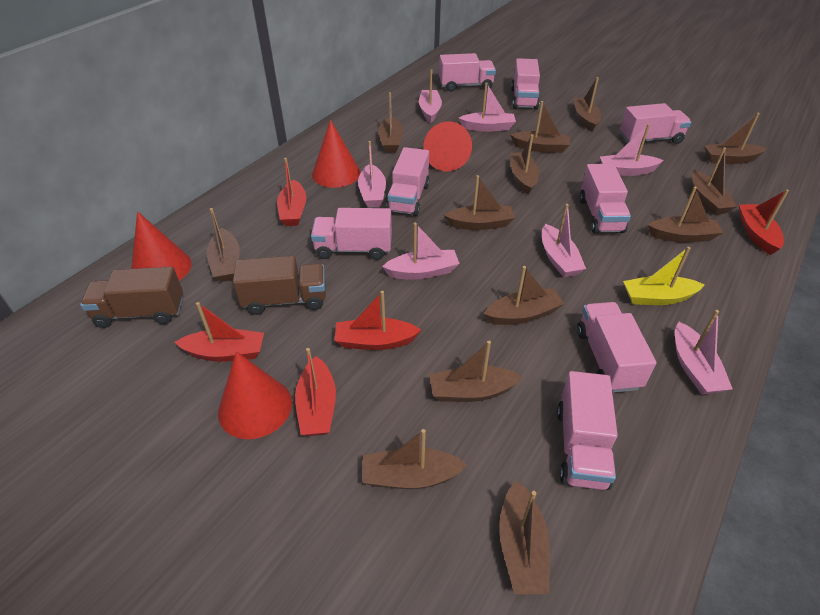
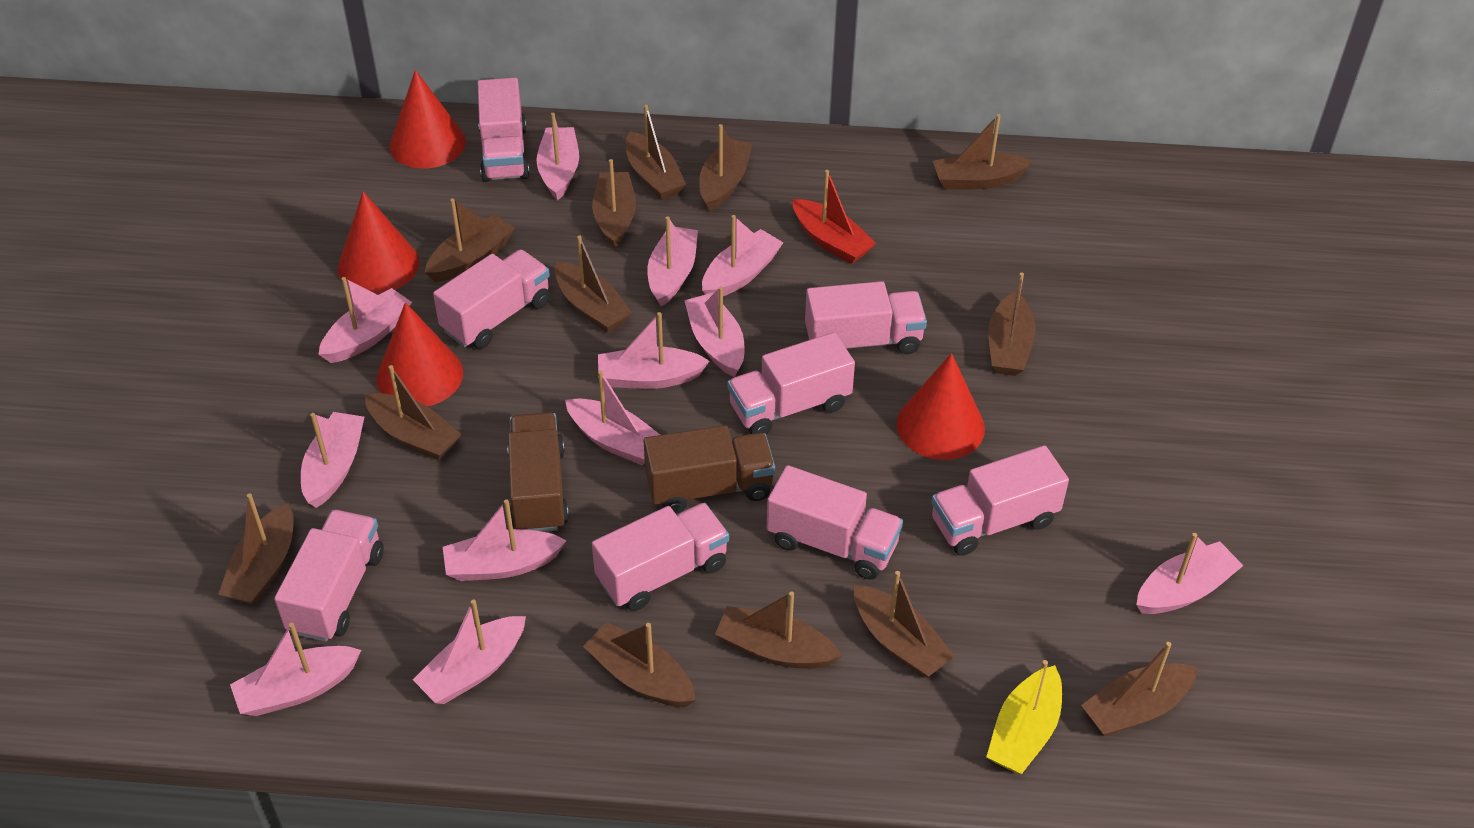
pink boat: [358,141,386,207] [382,223,460,280] [419,69,442,123] [459,82,516,132] [542,204,586,277] [600,124,664,176] [675,310,733,394] = 7 -> [230,623,361,716] [301,412,364,508] [318,277,412,363] [413,600,526,704] [443,499,567,581] [537,113,579,201] [565,370,660,465] [598,312,710,389] [647,216,698,307] [684,286,744,377] [702,215,783,296] [1136,533,1244,614] = 12
red boat: [175,302,264,362] [277,158,306,226] [295,348,336,436] [335,291,421,350] [739,190,789,255] = 5 -> [793,170,876,264] = 1

